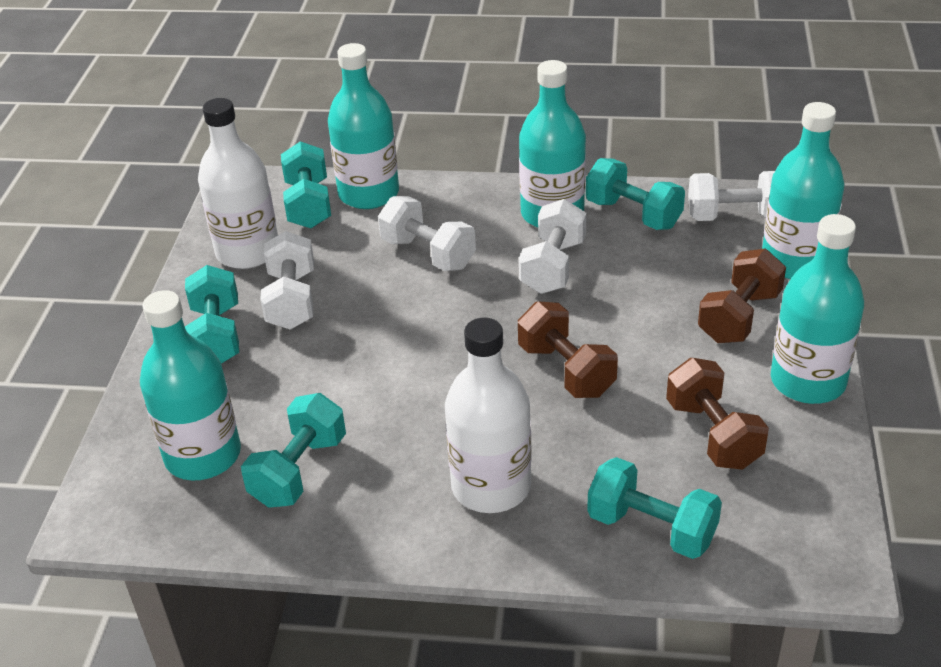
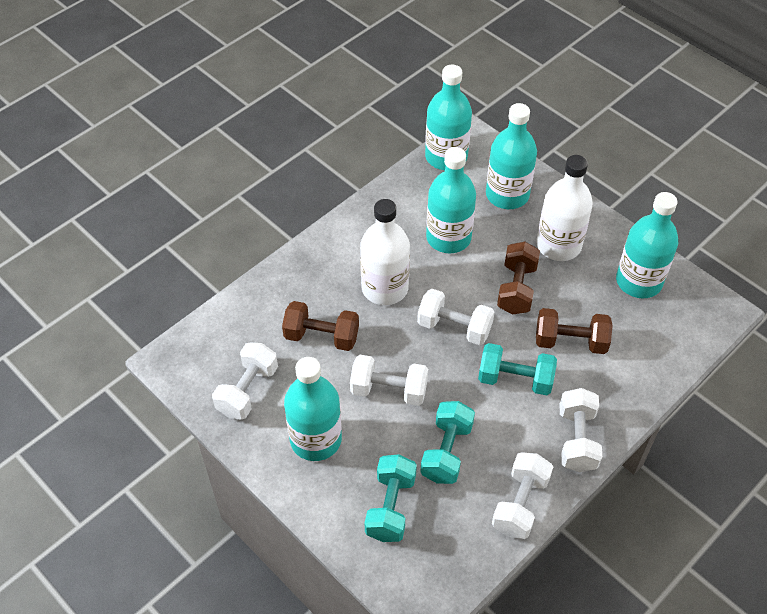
turquoise dumbbell: [185,265,239,364] [241,393,346,508] [281,141,331,228] [586,158,685,230] [587,457,722,559] = 5 -> [365,454,417,542] [420,401,475,484] [478,343,557,395] = 3
white dumbbell: [260,231,314,330] [378,196,476,271] [519,199,587,294] [688,171,775,221] = 4 -> [212,343,278,420] [350,355,428,406] [417,289,494,345] [492,452,553,539] [559,388,602,472] = 5

